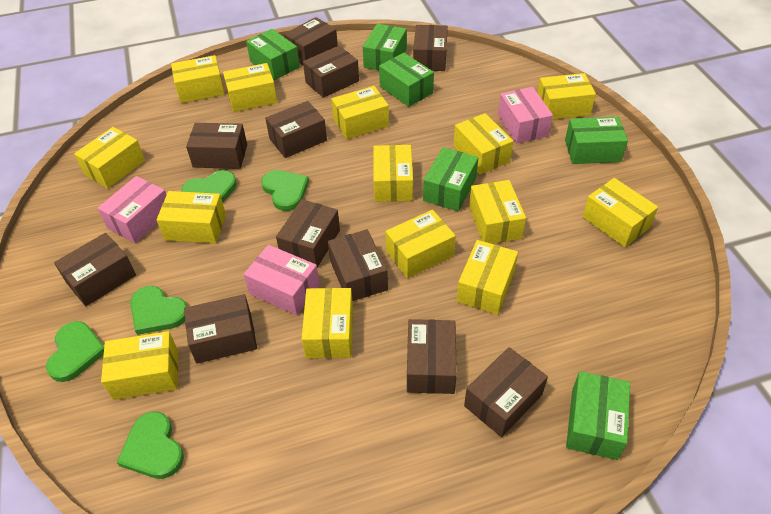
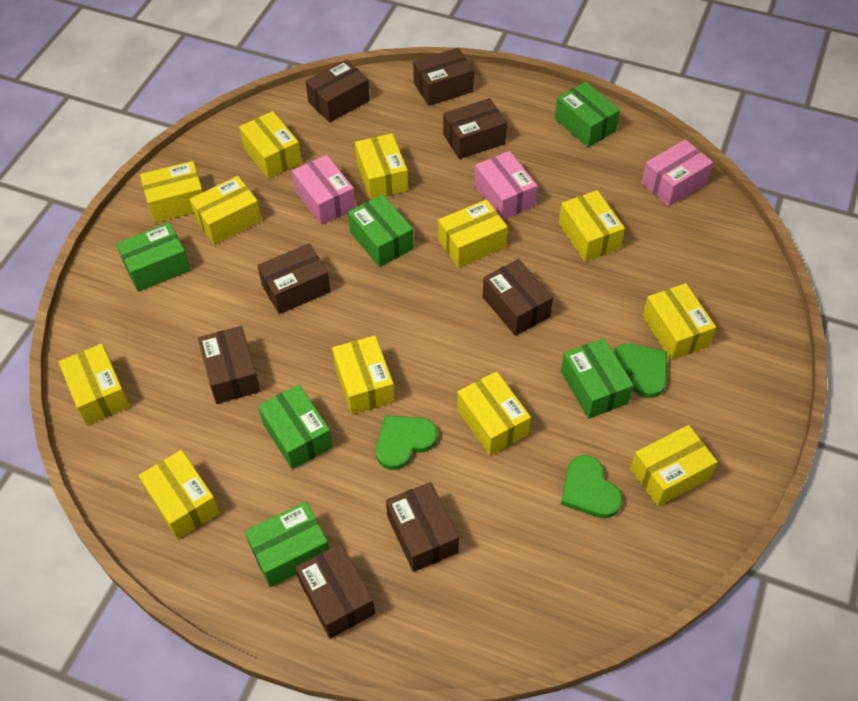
brown box: [54,233,136,306] [184,294,257,364] [186,123,247,169] [265,101,327,158] [276,199,340,268] [284,17,338,65] [303,45,359,98] [328,229,388,301] [407,319,457,394] [413,25,448,71] [464,347,548,437] = 11 -> [198,326,260,404] [257,243,331,314] [295,543,375,639] [306,60,370,122] [386,482,459,572] [413,48,474,106] [443,98,507,159] [483,259,553,336] = 8
green heart: [46,321,104,382] [117,411,184,479] [130,286,187,335] [181,170,237,202] [261,170,309,211] = 5 -> [376,416,438,470] [561,455,622,518] [613,343,667,398] = 3
yellow box: [74,127,145,189] [101,331,178,400] [156,191,226,243] [171,55,225,103] [223,63,277,112] [302,288,353,358] [332,86,389,139] [373,145,413,202] [385,210,456,278] [453,113,513,174] [457,240,518,315] [469,180,526,244] [538,73,596,120] [582,178,658,247] = 14 -> [58,344,130,425] [139,450,220,539] [140,161,203,223] [190,176,262,245] [239,111,302,179] [332,336,395,414] [355,133,408,200] [438,199,508,268] [457,371,531,455] [559,190,625,262] [630,425,717,506] [643,283,716,360] = 12

